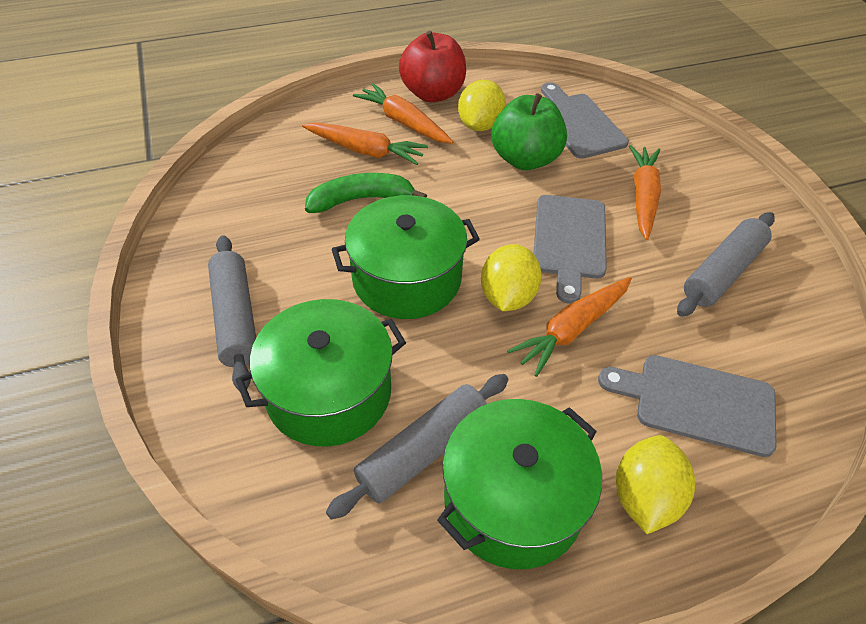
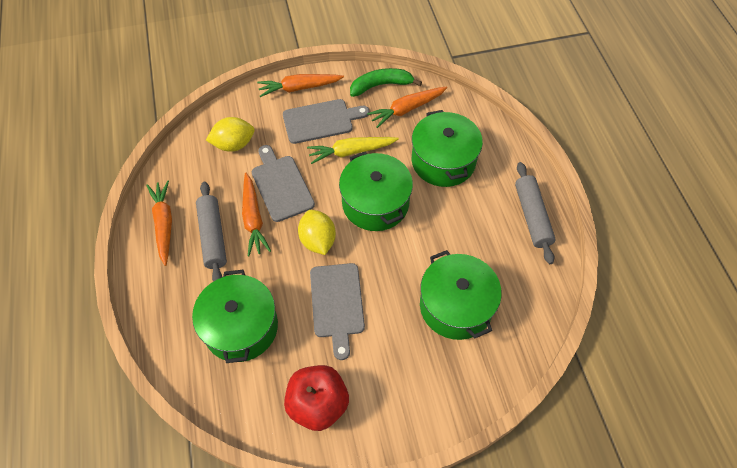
green apple: [491,93,567,171] = 1 -> none = 0
green pot: [236,299,406,447] [332,195,480,319] [437,399,602,569] = 3 -> [192,270,278,363] [339,152,413,231] [412,110,483,187] [420,250,502,340] = 4
grey rolling pin: [208,235,256,391] [326,374,508,520] [677,212,775,317] = 3 -> [196,182,227,282] [515,162,556,264] = 2
yellow carrot: none = 0 -> [307,137,399,164] = 1
yellow lemon: [458,80,506,131] [481,244,542,311] [616,435,695,534] = 3 -> [206,117,255,152] [298,210,336,255] = 2

